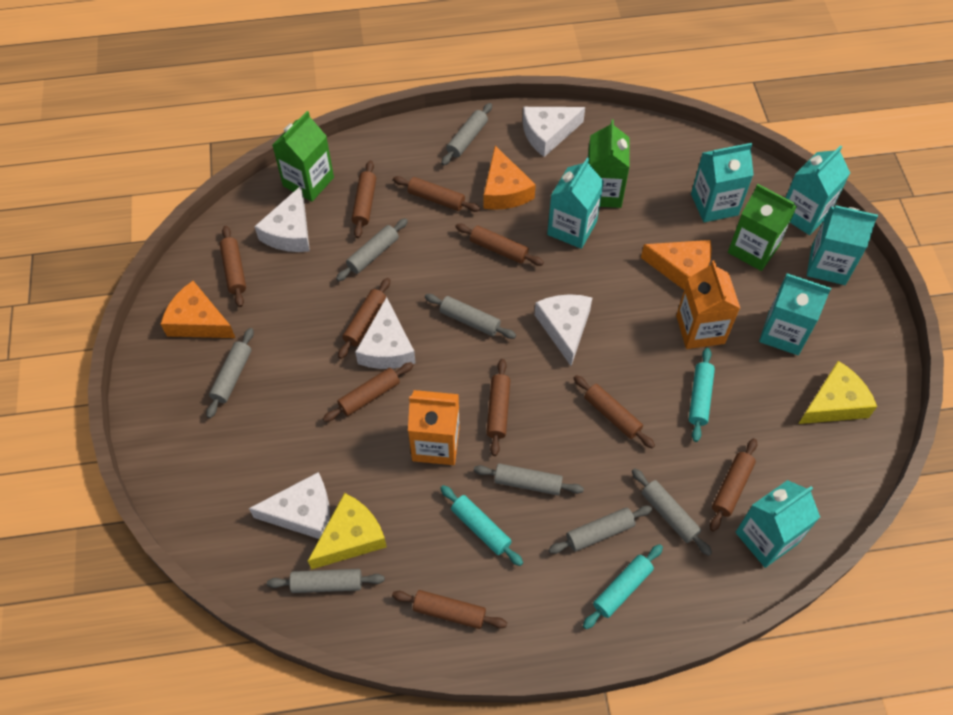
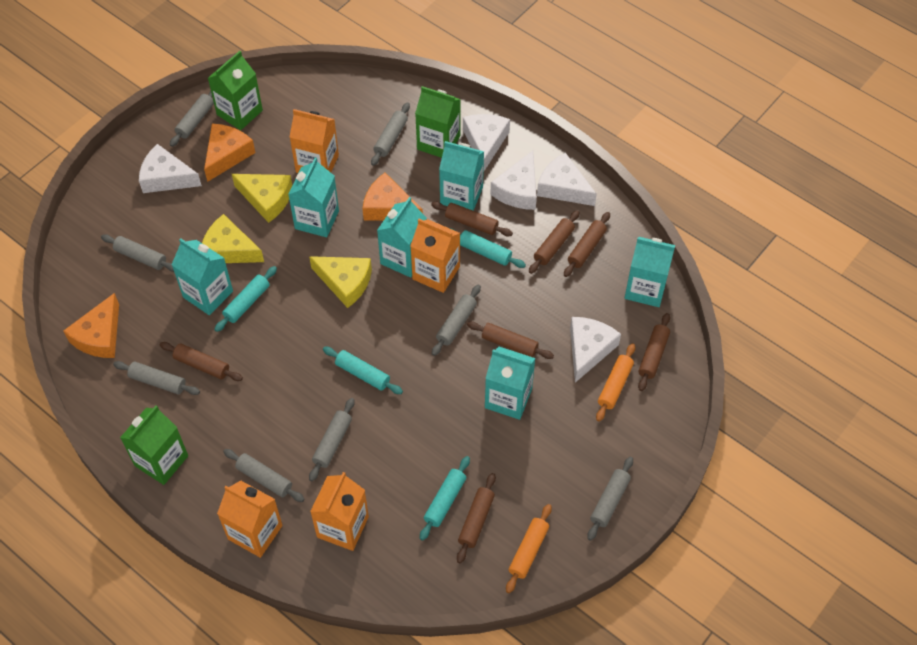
brown rolling pin: [220,226,246,307] [323,362,414,422] [338,278,390,359] [352,160,376,238] [392,590,507,629] [393,176,480,212] [455,224,544,266] [486,359,510,456] [573,375,655,448] [710,438,757,532] = 10 -> [160,342,243,381] [431,202,513,236] [457,473,496,563] [467,321,554,359] [529,210,580,274] [564,212,610,277] [638,313,670,391] = 7
orange carton: [408,390,460,465] [676,260,740,349] = 2 -> [217,480,283,558] [290,109,339,173] [310,472,369,551] [410,219,460,293] = 4
orange rolling pin: none = 0 -> [506,504,552,593] [596,343,635,422] = 2
turquoise rolling pin: [440,485,523,566] [583,544,663,629] [689,348,715,442] = 3 -> [214,266,277,332] [323,347,403,394] [420,456,470,541] [450,228,526,268] = 4
yellow cheese: [308,493,387,570] [798,361,877,424] = 2 -> [202,214,264,263] [232,174,292,223] [309,256,372,308] = 3

